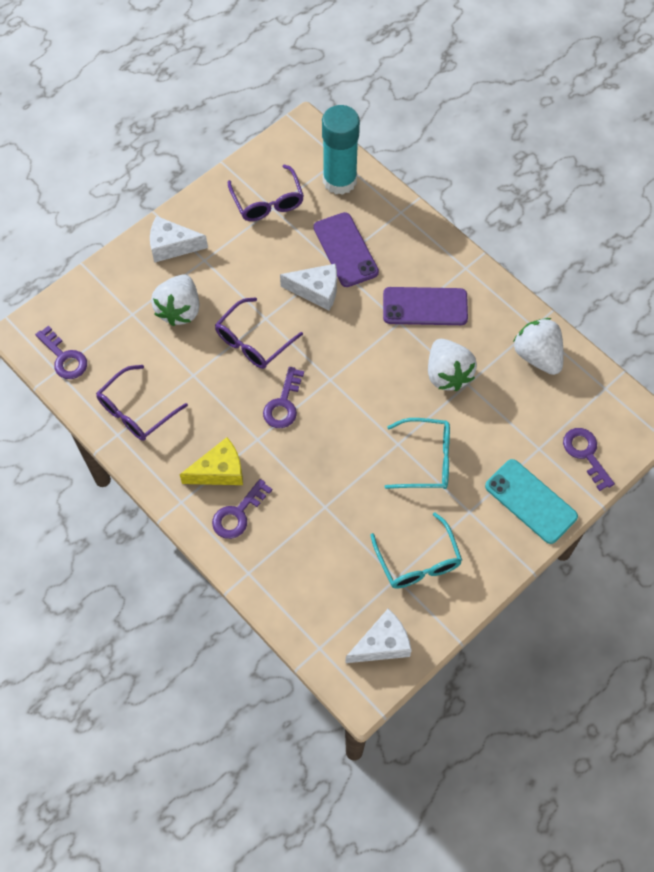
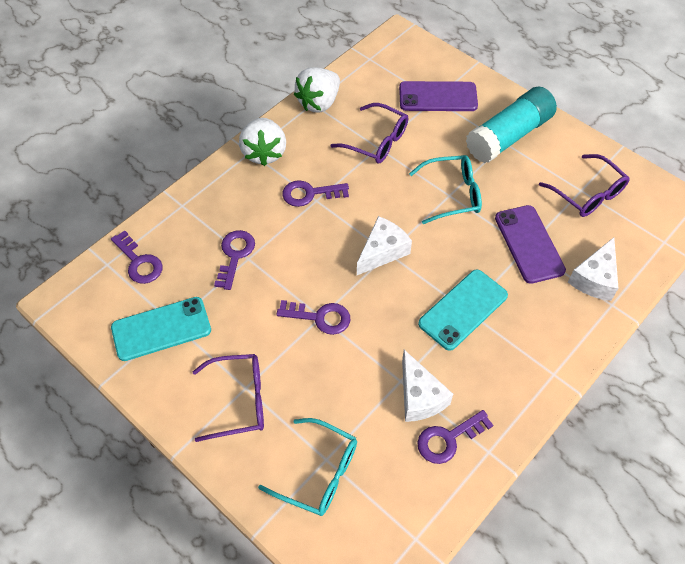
purple key: [35,326,87,379] [212,479,272,539] [263,367,304,428] [563,428,615,491] = 4 -> [111,230,163,284] [214,230,255,290] [277,300,350,335] [282,180,349,207] [417,410,493,464] = 5
turquoise phone: [485,459,578,544] = 1 -> [111,297,211,361] [418,270,508,351] = 2
white strawberry: [151,274,199,326] [428,339,477,391] [513,318,564,375] = 3 -> [239,118,286,166] [294,67,340,112] = 2
yellow cheese: [179,437,243,485] = 1 -> none = 0

